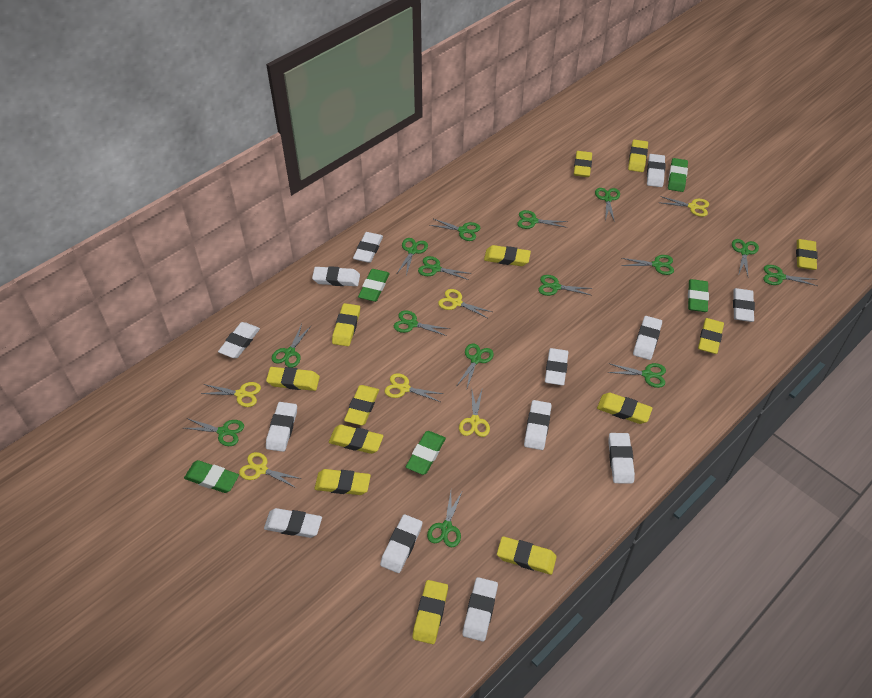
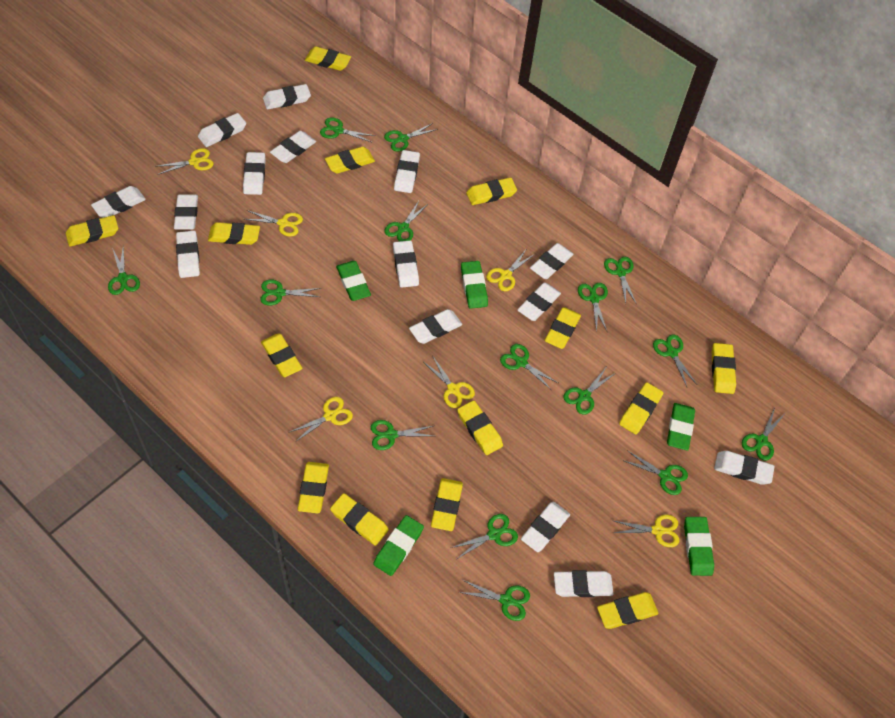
white eraser: [218,322,260,358] [264,508,322,538] [266,402,297,452] [312,266,360,286] [353,232,383,263] [380,514,422,573] [462,577,498,642] [524,400,552,450] [545,348,569,385] [608,433,635,484] [633,316,662,360] [647,154,666,187] [733,288,755,322] = 13 -> [91,186,146,218] [174,194,198,230] [176,231,200,278] [198,113,246,147] [243,152,265,195] [263,84,311,109] [270,131,316,163] [393,241,419,288] [394,150,420,193] [409,309,462,344] [517,282,561,321] [521,501,570,552] [530,243,574,279] [554,570,613,597] [714,451,775,485] = 15
yellow eraser: [266,367,320,391] [314,469,371,495] [329,425,383,454] [332,303,360,346] [344,385,379,425] [412,580,448,644] [484,245,531,266] [497,536,557,575] [574,151,592,177] [597,393,653,424] [628,140,648,172] [698,318,724,354] [796,239,818,270] = 13 -> [66,215,118,247] [208,222,260,245] [261,333,302,377] [298,462,329,513] [305,46,351,71] [325,147,375,174] [330,493,389,545] [431,478,463,531] [457,400,503,455] [466,177,517,205] [544,307,581,349] [597,592,659,629] [619,382,663,434] [712,343,736,394] = 14

